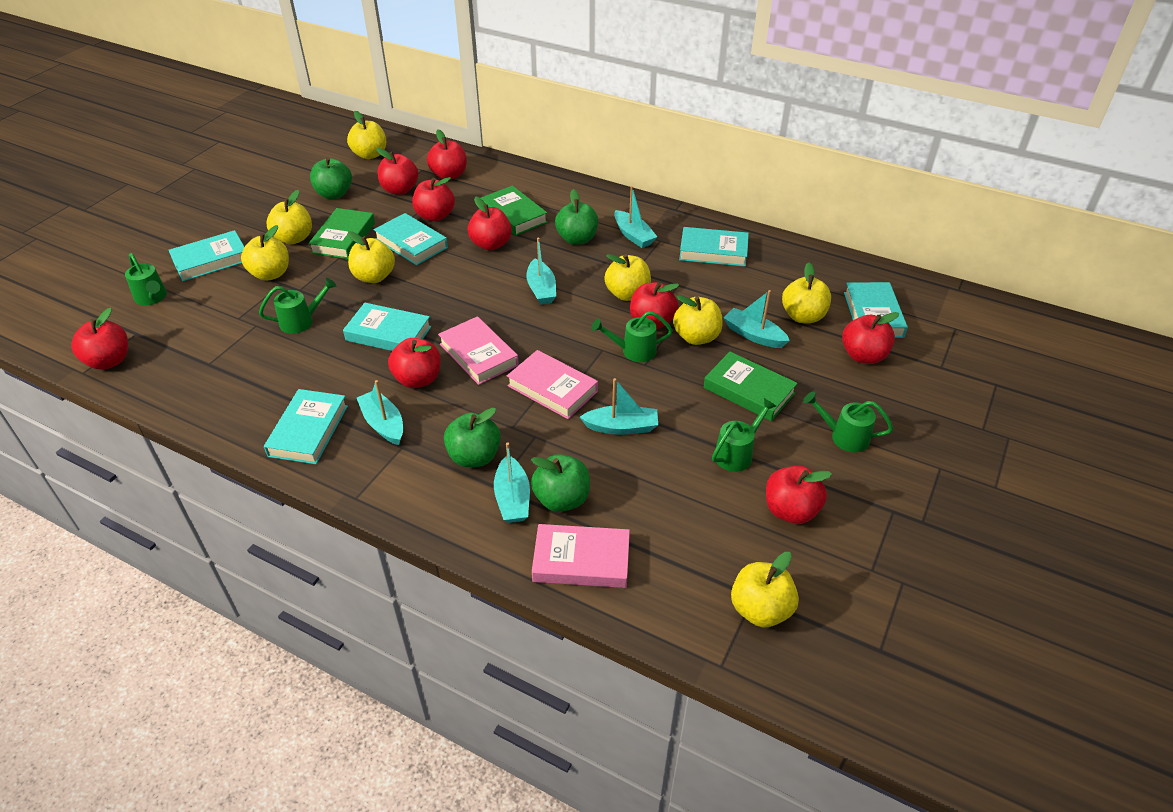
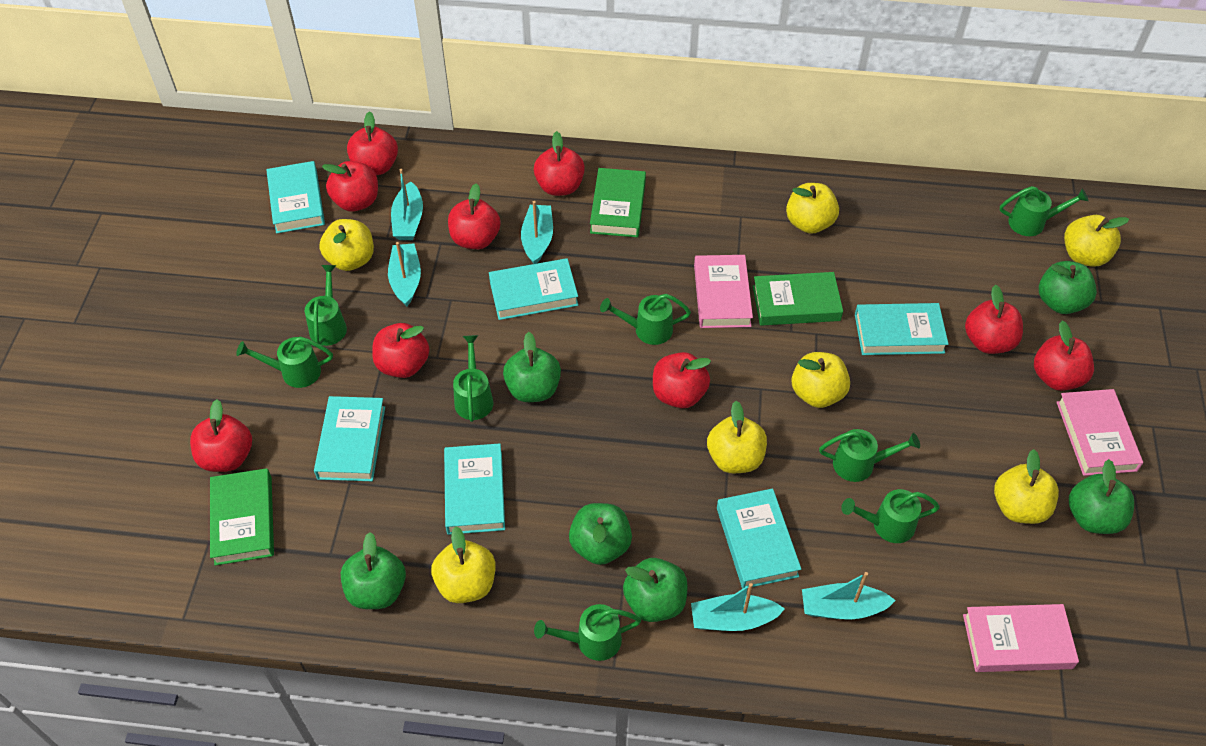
green apple: [310,157,352,199] [444,408,501,467] [531,454,590,512] [555,189,598,245] = 4 -> [341,532,406,609] [503,332,561,402] [569,503,632,565] [623,558,687,622] [1039,261,1097,314] [1069,459,1134,534] = 6
green watering can: [125,253,167,306] [259,278,337,334] [591,311,673,362] [712,398,776,472] [803,391,893,453] = 5 -> [236,336,333,388] [305,265,347,346] [453,335,493,422] [534,604,641,661] [600,294,691,345] [819,429,920,482] [841,489,940,543] [1000,186,1088,236] = 8
turquoise boat: [357,380,403,445] [494,443,530,523] [526,238,556,305] [580,378,658,435] [614,186,657,248] [723,290,790,348] = 6 -> [388,242,421,306] [391,169,423,240] [521,201,553,264] [691,583,785,631] [802,572,896,619] = 5
yellow apple: [241,225,289,281] [267,190,312,244] [347,111,386,159] [348,231,395,283] [604,254,651,301] [673,295,723,345] [731,552,799,627] [782,263,831,323] = 8 -> [319,219,374,271] [431,526,495,603] [707,401,767,473] [786,183,839,234] [791,352,850,408] [994,449,1059,524] [1064,215,1129,267] = 7

